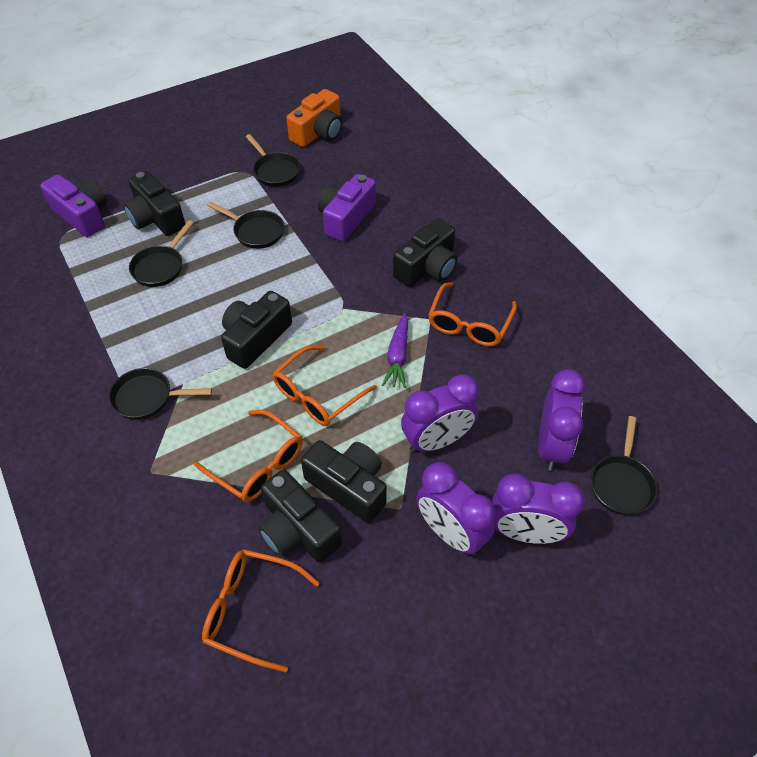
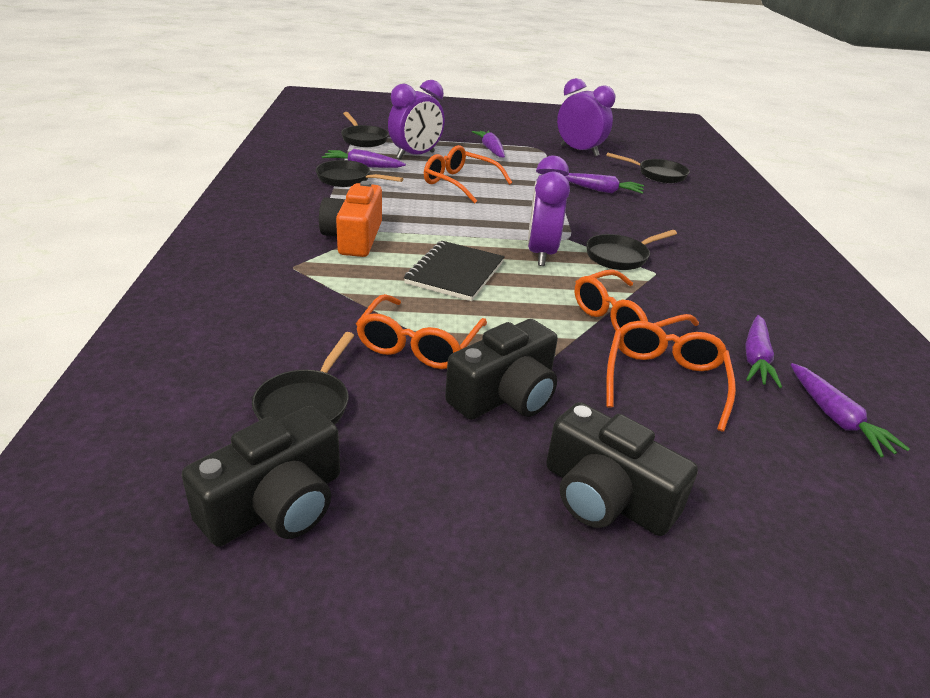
black camera: [123,171,185,236] [221,291,292,369] [258,470,342,563] [301,440,387,523] [393,218,457,287] = 5 -> [181,406,340,547] [445,319,558,420] [546,402,698,536] = 3
black notebook: none = 0 -> [404,241,505,301] = 1
purple camera: [40,174,107,237] [318,174,376,242] = 2 -> none = 0
purple carrot: [382,313,408,388] = 1 -> [322,149,406,168] [472,131,505,158] [565,173,644,194] [745,315,782,388] [791,363,910,458] = 5
purple clock: [401,374,479,453] [416,462,496,555] [492,474,585,544] [538,369,585,471] = 4 -> [388,80,445,160] [528,156,570,266] [557,78,616,156] = 3

